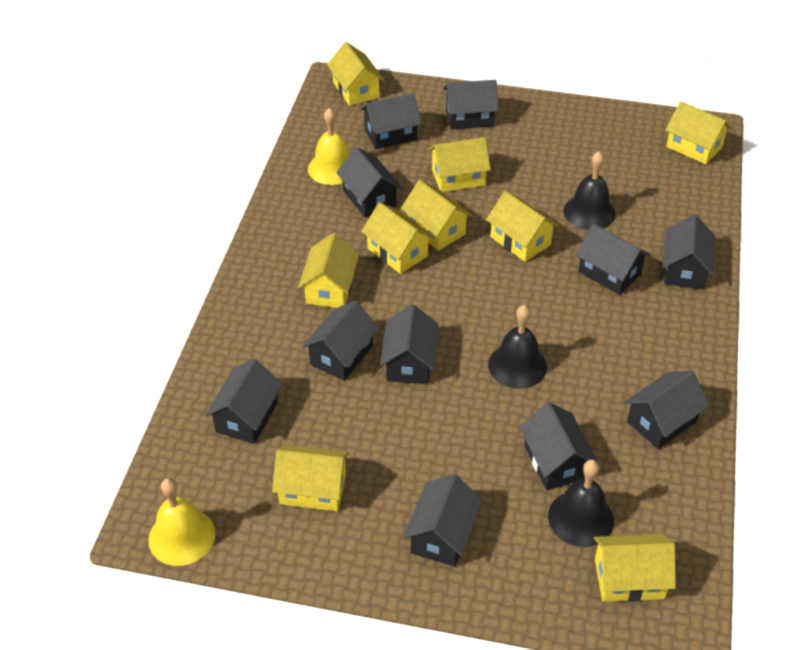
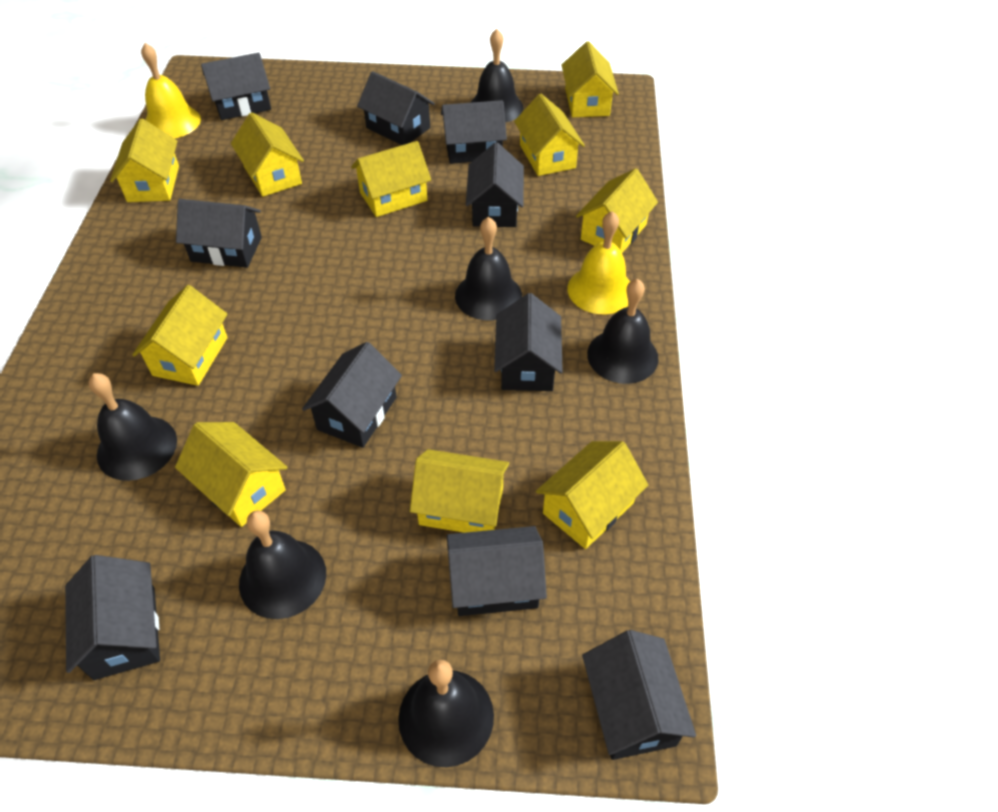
black bell: [488,305,547,389] [548,460,614,547] [563,151,616,230] = 3 -> [89,373,177,481] [239,510,326,619] [398,660,494,767] [455,217,522,320] [470,29,523,123] [587,279,659,384] = 6
black house: [205,359,282,444] [302,300,379,381] [336,147,402,218] [360,93,421,149] [380,304,439,384] [403,474,482,567] [443,80,499,129] [520,402,598,490] [576,224,650,295] [624,371,709,449] [663,215,716,290] = 11 -> [65,555,160,680] [176,199,262,268] [201,53,271,120] [302,342,402,448] [357,71,435,145] [441,100,507,164] [447,526,547,616] [466,142,524,227] [494,293,563,391] [582,630,696,760] = 10
yellow house: [272,444,349,511] [298,233,359,308] [327,42,384,106] [361,202,434,274] [401,180,472,251] [429,137,491,192] [486,191,559,262] [594,534,676,602] [665,101,732,165] = 9 -> [110,118,179,202] [132,285,228,386] [175,422,288,527] [231,112,304,197] [351,141,431,217] [410,449,509,533] [514,94,585,176] [536,441,648,549] [561,41,619,117] [576,168,658,253] = 10

